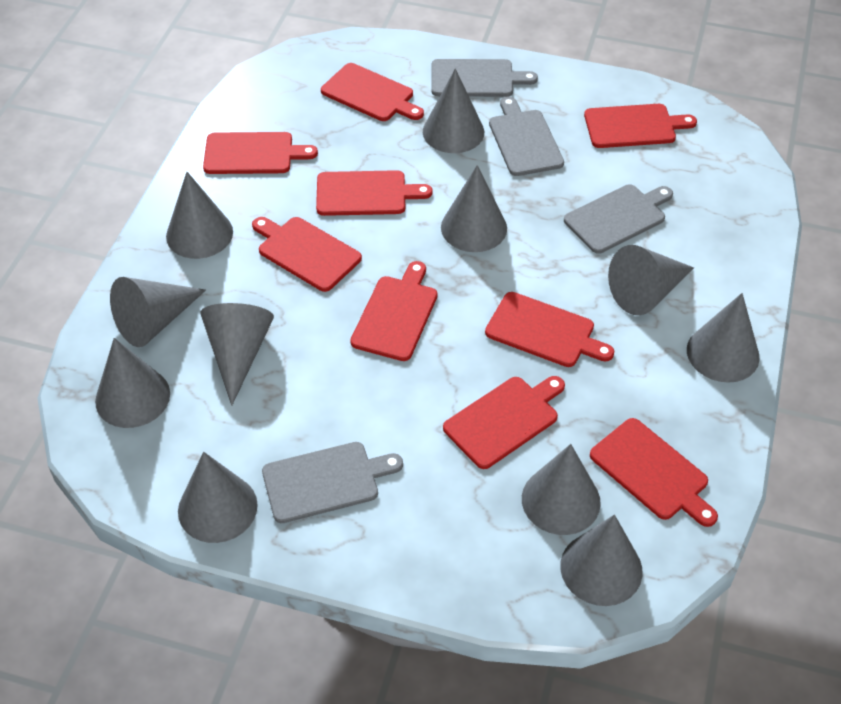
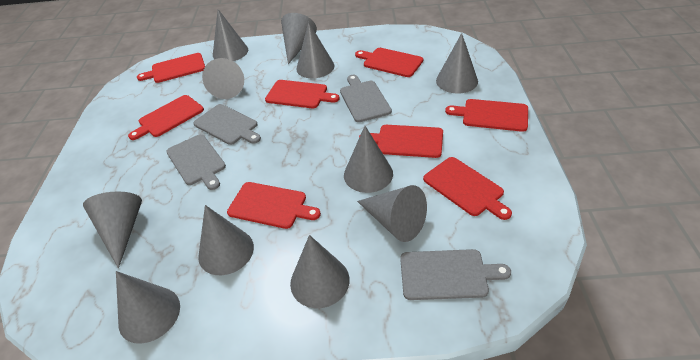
red cutting board: [203,132,318,174] [252,217,362,292] [316,170,433,216] [321,63,424,121] [350,261,437,361] [443,376,565,469] [485,292,614,367] [584,104,697,148] [590,418,718,527] = 9 -> [128,95,204,140] [137,53,205,83] [227,182,321,229] [265,80,340,108] [355,48,423,77] [359,125,443,158] [423,157,512,220] [445,99,528,132] = 8

